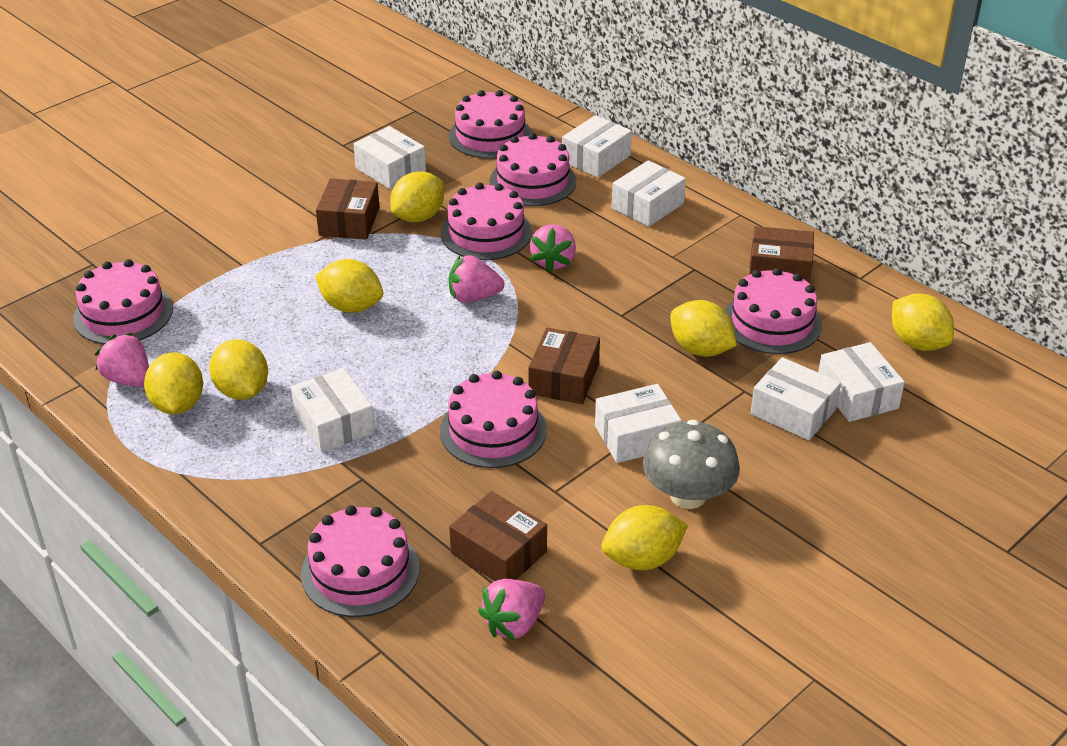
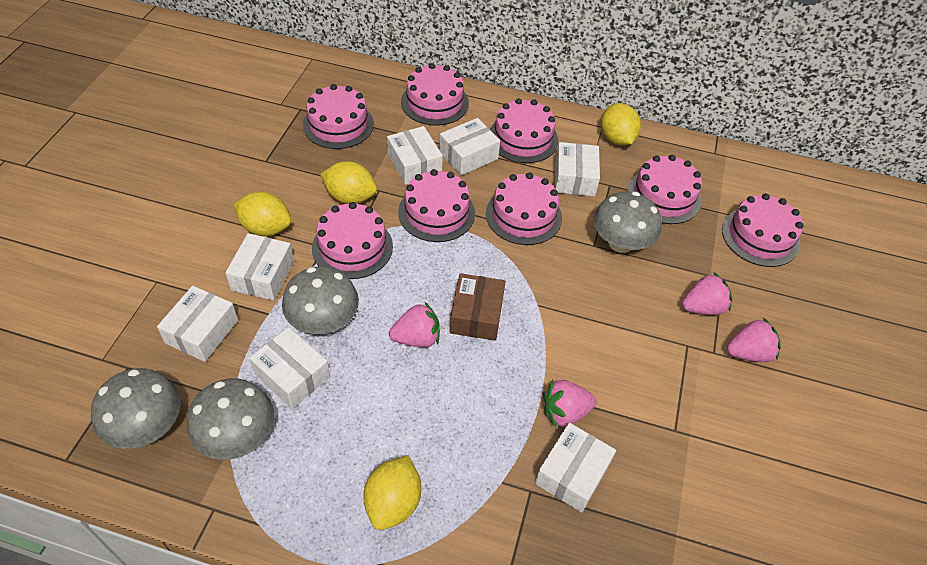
brown box: [316,178,379,240] [449,491,547,581] [528,328,600,404] [749,226,814,284] = 4 -> [450,273,506,341] = 1
grey mushroom: [643,419,740,509] = 1 -> [91,368,181,449] [187,379,274,460] [282,266,359,334] [593,192,662,253] = 4
pink cake: [73,259,173,344] [301,505,420,617] [440,371,547,468] [441,183,532,260] [449,90,532,159] [489,133,576,206] [725,268,822,354] = 7 -> [303,84,374,149] [312,202,393,279] [398,169,475,242] [401,63,469,126] [486,173,562,245] [490,98,558,163] [627,155,702,224] [722,193,803,267] = 8
yellow lemon: [144,352,203,414] [209,339,268,400] [315,259,383,313] [390,171,444,222] [601,505,688,570] [670,300,736,357] [892,294,954,351] = 7 -> [233,192,291,236] [320,161,377,204] [363,455,421,530] [601,103,641,146] = 4

